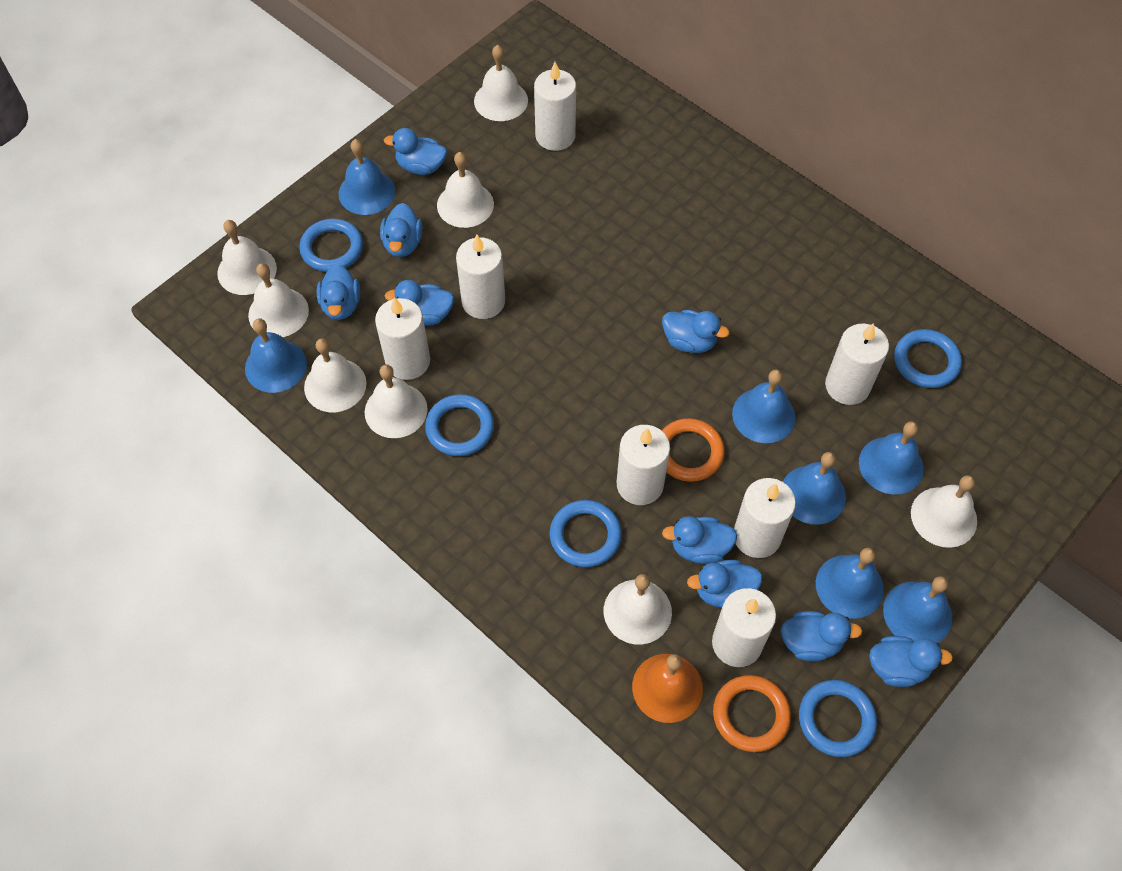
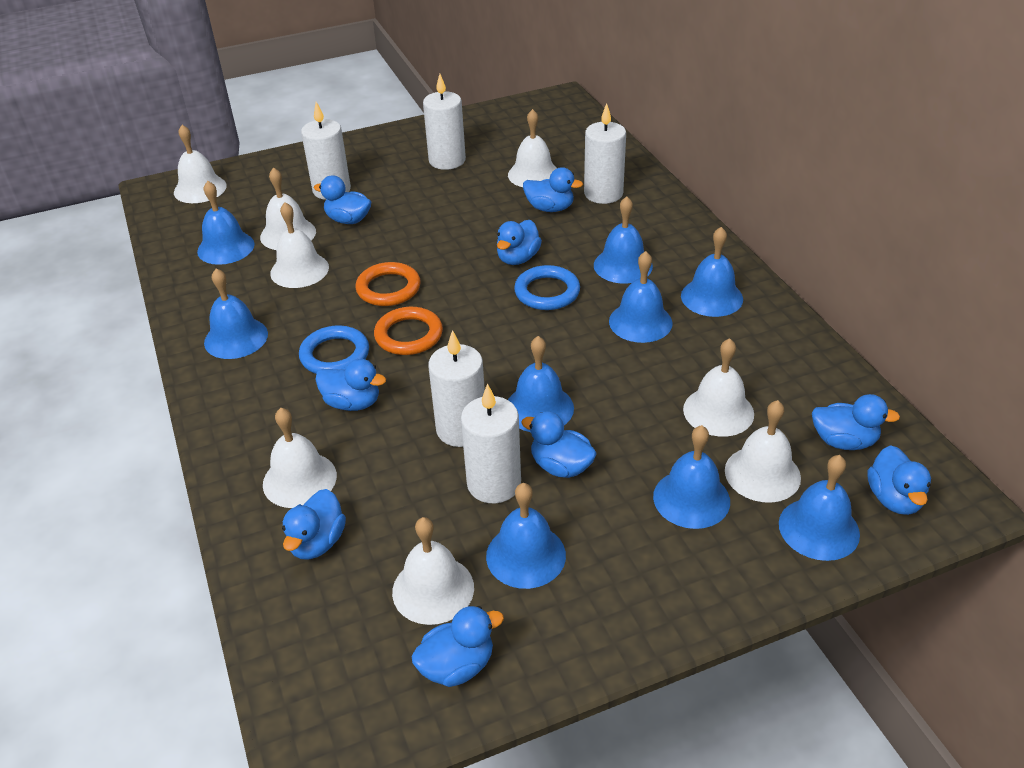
blue bell: [245,318,307,393] [339,139,395,215] [732,370,795,443] [783,452,846,525] [816,548,884,619] [859,421,924,495] [883,576,952,643] = 7 -> [197,181,255,265] [204,268,268,359] [486,483,566,589] [508,336,574,432] [594,196,653,283] [609,251,672,343] [653,425,730,529] [681,227,743,317] [779,455,860,561] = 9
blue ring: [299,219,363,272] [425,394,494,456] [550,500,622,567] [799,680,877,757] [894,329,962,388] = 5 -> [299,325,369,374] [514,265,580,310] = 2
orange bell: [632,654,703,723] = 1 -> none = 0
white candle: [375,297,430,380] [456,235,505,319] [534,62,576,151] [617,425,670,505] [712,588,776,667] [734,478,796,558] [825,323,889,405] = 7 -> [301,102,351,200] [423,74,466,170] [428,330,485,447] [461,383,521,503] [584,103,626,204] = 5

